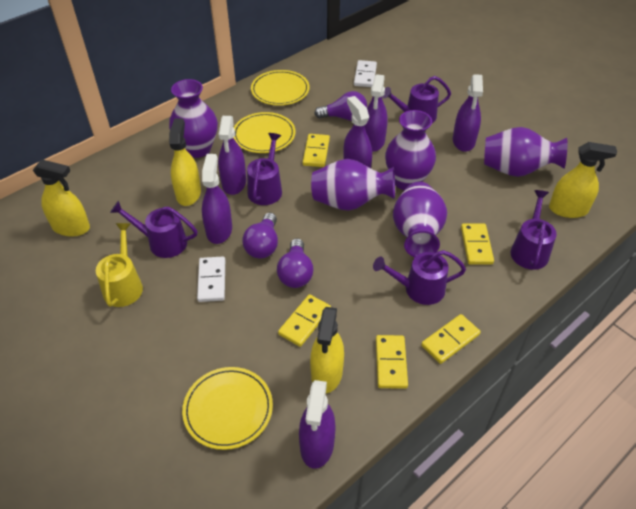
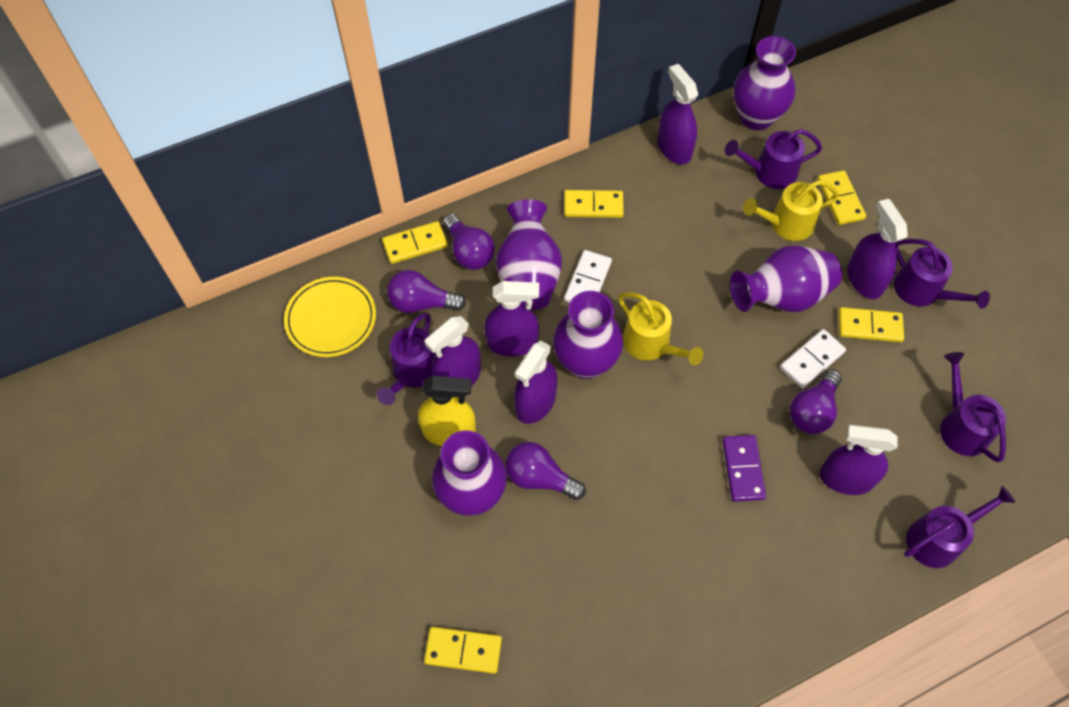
purple domino: none = 0 -> [722,435,766,502] = 1
purple light bulb: [242,213,278,258] [277,238,314,288] [314,91,367,121] = 3 -> [387,270,466,313] [443,214,495,270] [505,442,586,500] [790,369,842,434] = 4
yellow plate: [182,367,273,450] [234,112,295,153] [251,70,310,106] = 3 -> [284,277,376,357] = 1
yellow spray bottle: [33,159,90,237] [169,119,201,206] [310,307,344,393] [549,142,617,218] = 4 -> [418,376,476,446] = 1
yellow watering can: [96,223,143,307] = 1 -> [618,292,704,365] [743,180,839,241] = 2

